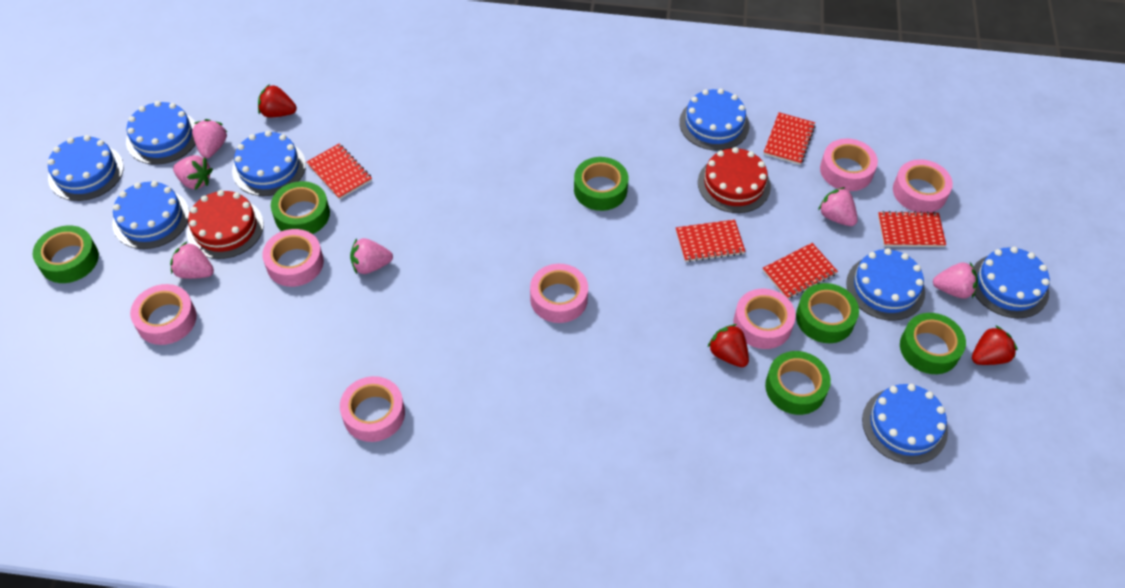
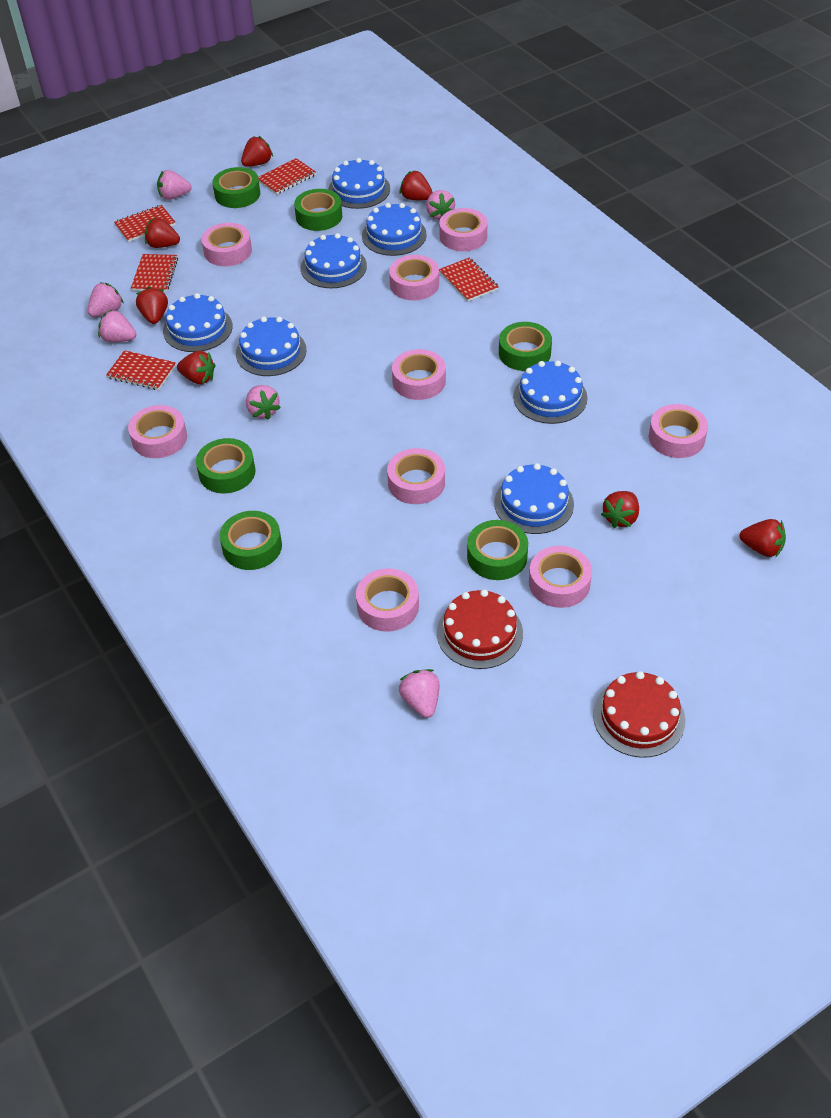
blue cake: [47,135,124,201] [112,181,190,249] [126,101,196,165] [232,131,306,196] [679,89,750,151] [846,248,925,321] [862,384,948,464] [974,247,1050,318] = 8 -> [163,293,233,352] [236,317,307,376] [301,233,367,288] [328,158,390,209] [362,203,427,256] [494,463,574,534] [513,360,588,424] = 7
pink tape: [130,284,197,345] [262,229,324,287] [340,376,405,442] [530,264,588,323] [733,289,796,349] [820,138,878,191] [893,159,953,213] = 7 -> [128,405,187,458] [201,223,252,266] [356,568,419,632] [387,448,445,504] [389,255,439,300] [392,349,446,400] [439,208,487,251] [529,546,592,608] [649,404,708,458] = 9
red strawberry: [258,84,297,117] [707,324,749,367] [972,325,1018,365] = 3 -> [136,287,168,324] [145,217,180,248] [177,351,216,384] [241,136,273,167] [399,170,433,200] [601,491,639,528] [740,519,786,557] = 7

